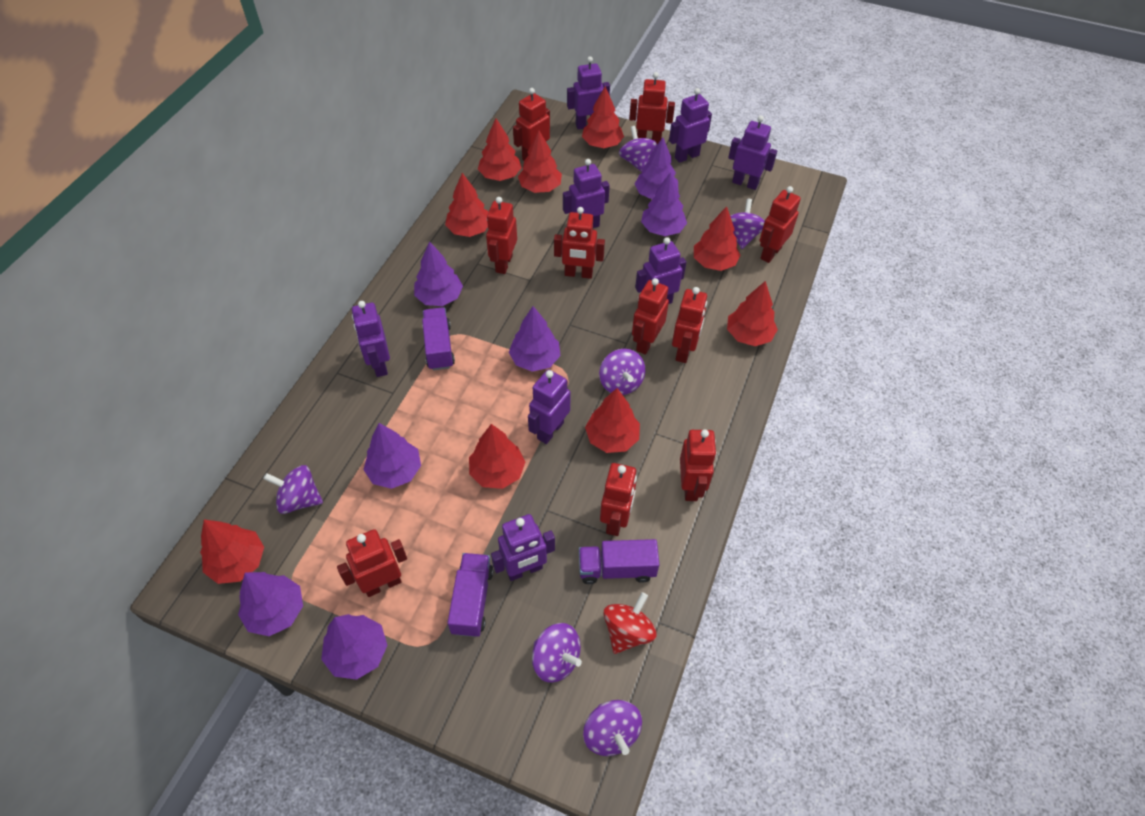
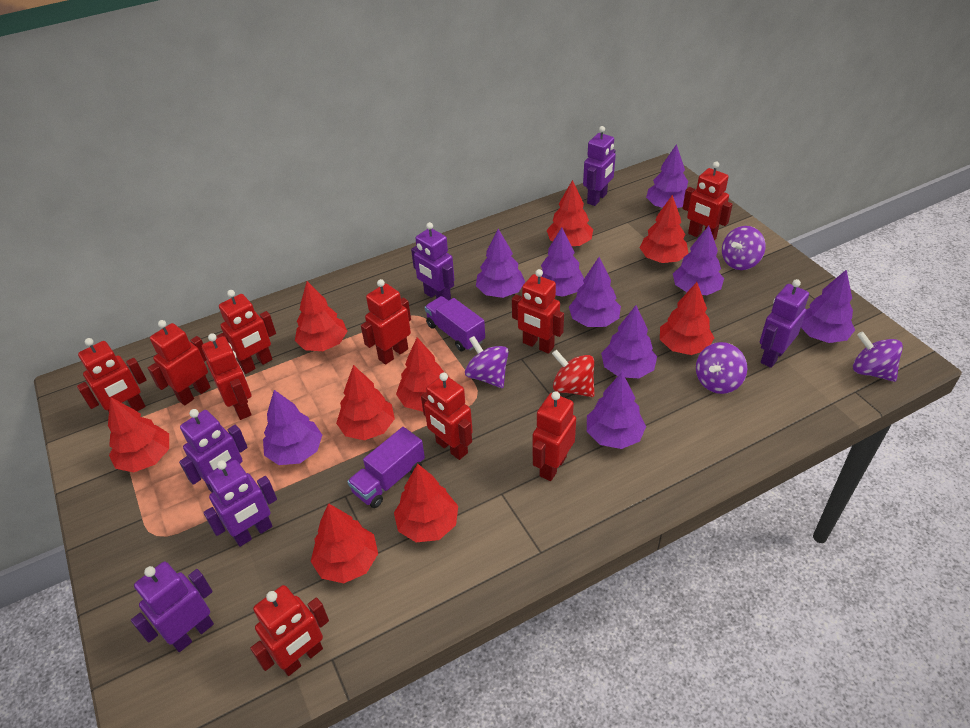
purple robot: [352,301,390,377] [491,514,555,581] [528,369,571,444] [563,159,610,228] [567,56,610,130] [635,237,686,304] [669,88,712,163] [728,115,777,190] = 8 -> [131,562,214,652] [179,409,248,493] [203,460,277,547] [411,222,455,301] [583,126,616,206] [760,279,809,368] = 6
purple spinning top: [263,465,323,514] [532,623,582,683] [583,700,642,756] [599,349,645,395] [619,126,657,172] [730,199,765,249] = 6 -> [465,336,509,388] [696,342,747,394] [722,226,766,270] [853,331,903,382] = 4
purple tree: [238,572,303,636] [321,614,387,680] [363,423,421,489] [414,241,463,306] [509,306,561,372] [635,137,678,199] [641,172,687,236] = 7 -> [263,390,322,465] [476,229,525,298] [541,227,584,297] [569,257,621,327] [587,372,646,449] [601,305,657,378] [646,144,688,208] [673,226,724,295] [801,269,855,343] = 9
purple truck: [422,307,455,371] [447,553,494,637] [579,539,659,584] = 3 -> [347,427,425,508] [425,296,485,351] = 2

